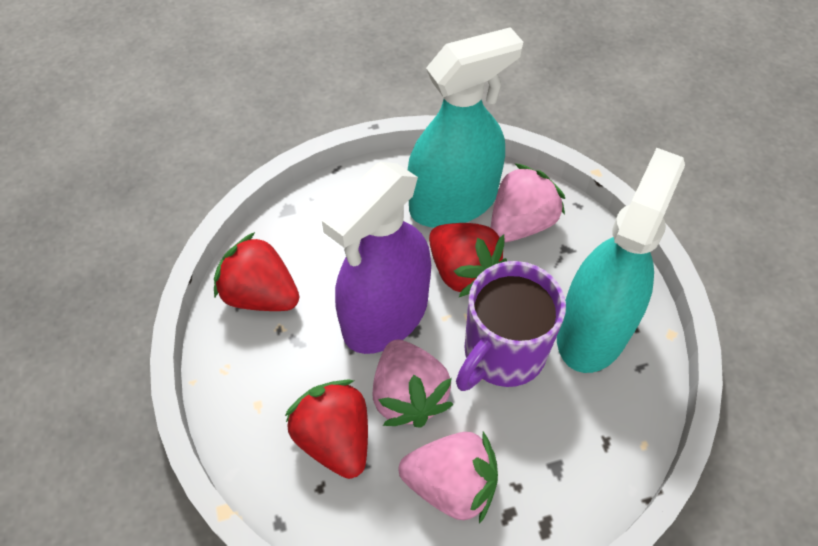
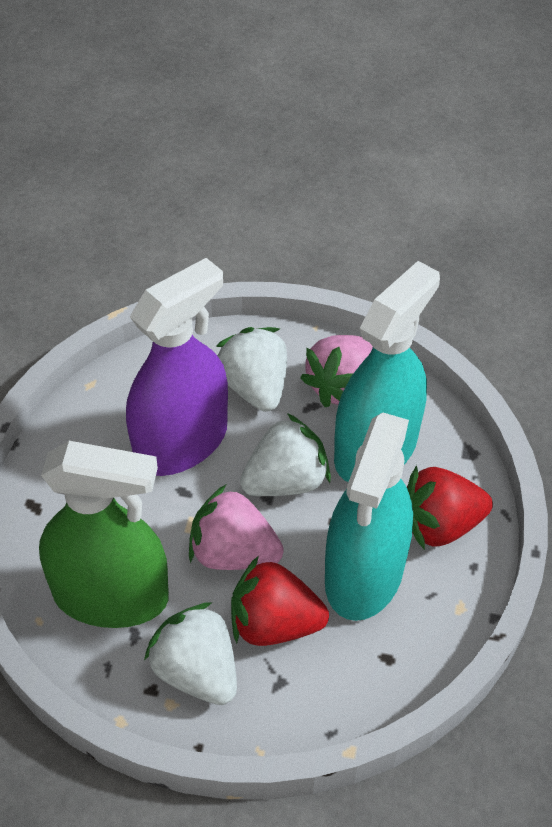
green spray bottle: none = 0 -> [39,441,169,628] = 1
pink strawberry: [373,340,453,428] [398,431,498,524] [491,163,565,243] = 3 -> [189,485,284,570] [300,335,373,407] = 2
purple mug: [456,261,566,391] = 1 -> none = 0
red strawberry: [214,232,299,311] [285,379,368,479] [429,223,507,298] = 3 -> [231,556,329,646] [407,465,493,550] = 2
white strawberry: none = 0 -> [144,602,237,705] [217,327,287,412] [240,413,331,496] = 3

